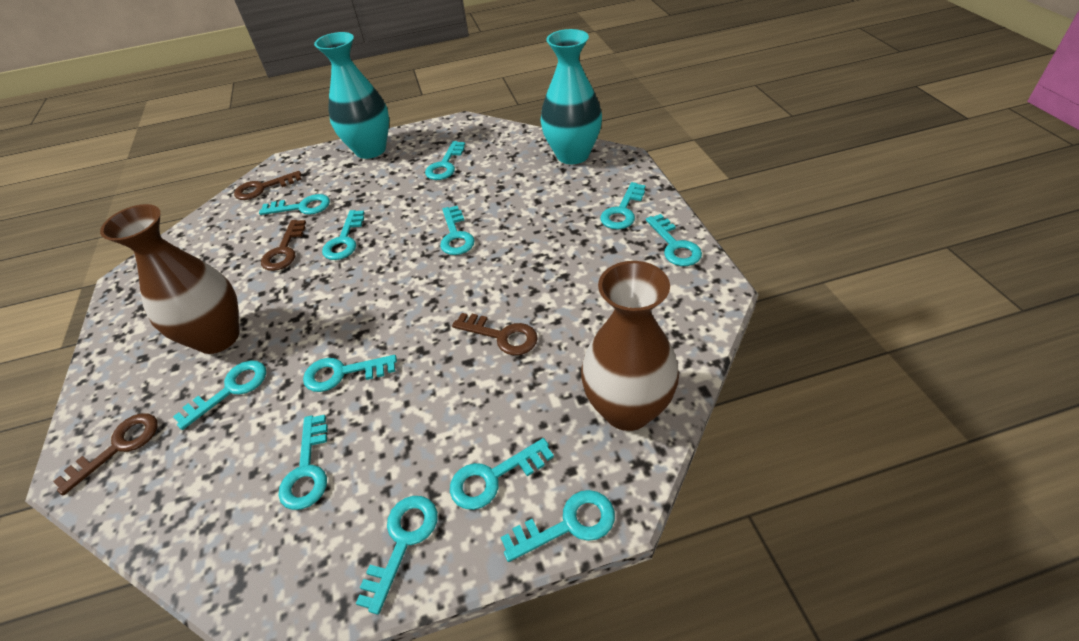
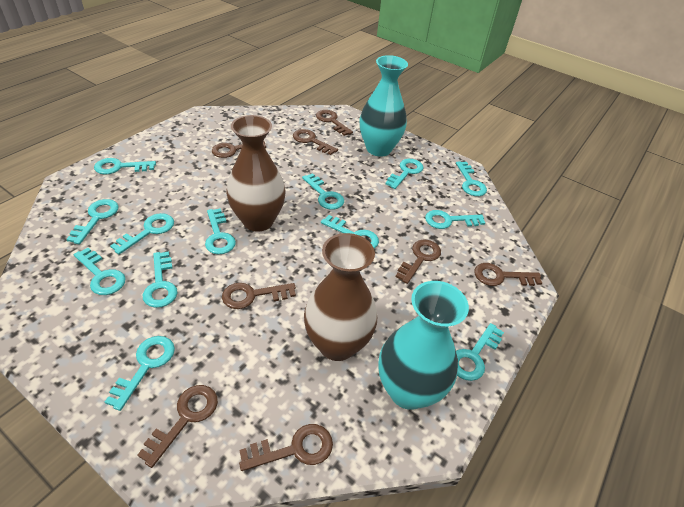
brown key: [53,413,158,495] [234,171,302,200] [261,220,306,271] [452,313,538,355] = 4 -> [137,385,218,468] [212,141,266,158] [222,283,296,309] [239,424,333,471] [293,129,338,155] [316,110,353,136] [396,239,441,284] [474,263,542,286] = 8
turquoise key: [173,360,266,430] [259,194,330,215] [278,415,328,510] [303,355,397,392] [322,210,364,260] [356,496,438,615] [425,141,465,180] [440,206,475,255] [450,438,554,510] [501,490,615,562] [600,182,646,230] [646,214,702,266] = 12 -> [66,199,119,244] [74,248,126,295] [94,158,156,175] [105,336,175,411] [110,213,174,254] [143,252,177,308] [205,208,236,254] [302,173,344,210] [321,215,379,248] [386,159,423,189] [425,210,485,229] [456,161,487,196] [456,323,504,381] = 13

